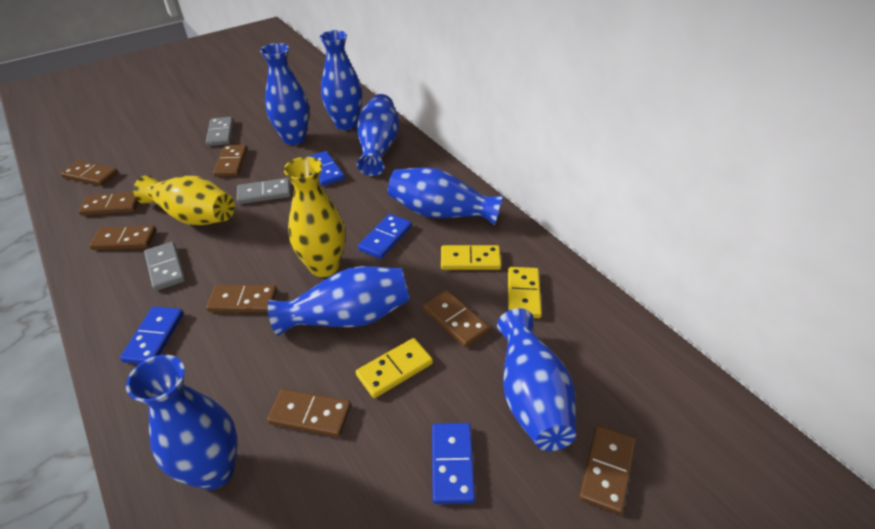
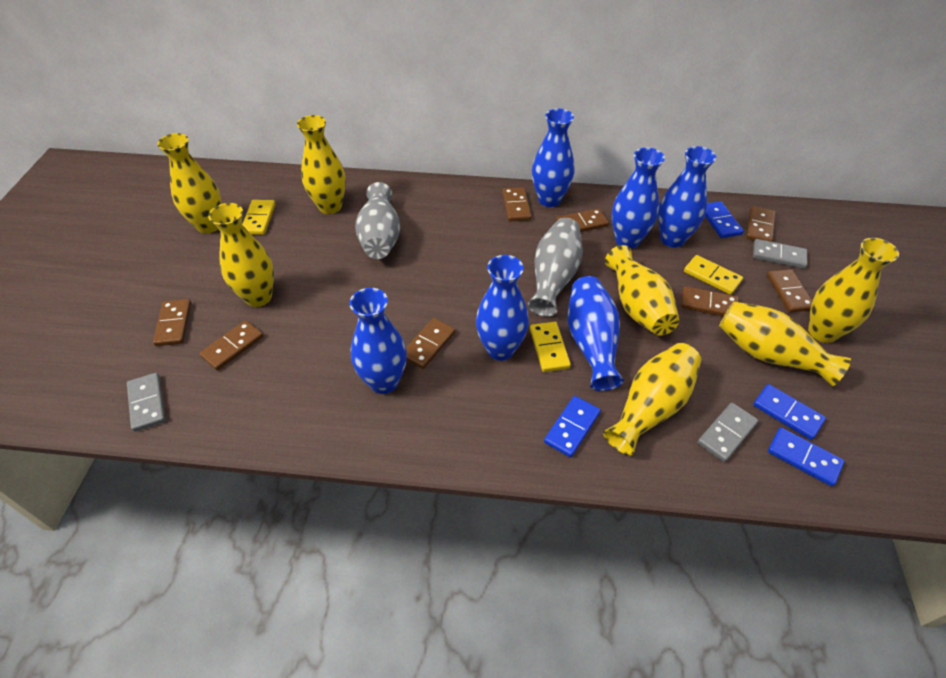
blue vase: [126,355,238,490] [260,43,309,145] [268,266,410,336] [320,30,362,130] [357,94,399,176] [388,167,503,225] [497,308,576,451] = 7 -> [349,288,407,394] [476,255,529,361] [532,108,574,207] [567,276,624,391] [612,147,665,249] [658,146,716,248] = 6
grey vase: none = 0 -> [355,182,400,259] [528,218,583,317] = 2
yellow vase: [133,175,235,226] [284,157,345,277] = 2 -> [157,133,221,234] [208,203,274,307] [297,115,346,214] [603,343,701,455] [605,245,679,336] [719,302,851,386] [808,238,899,343] = 7

